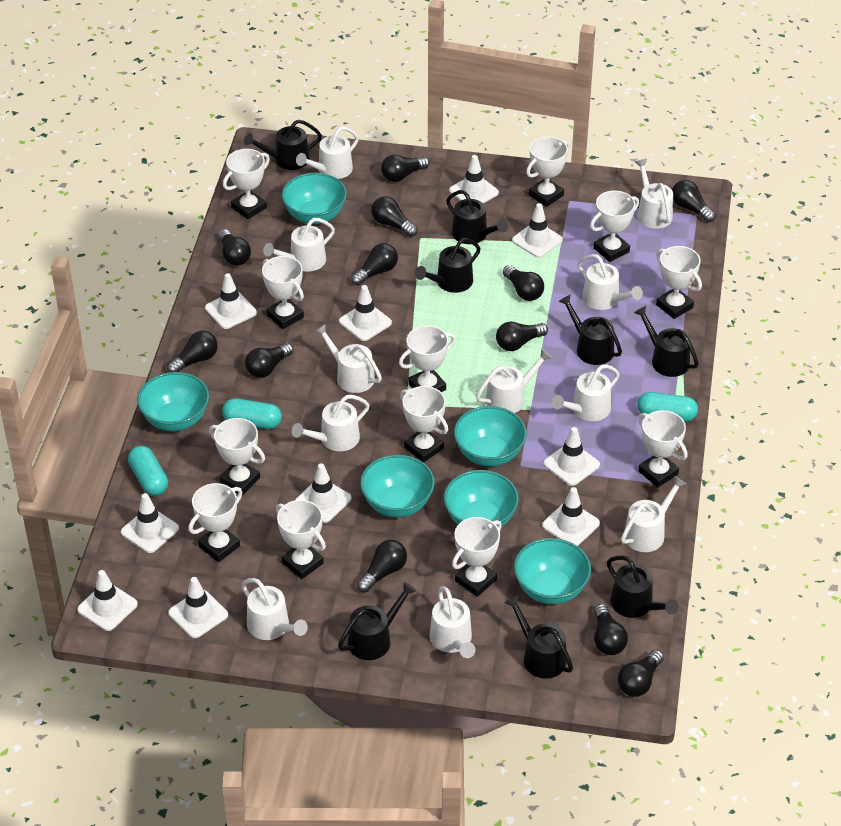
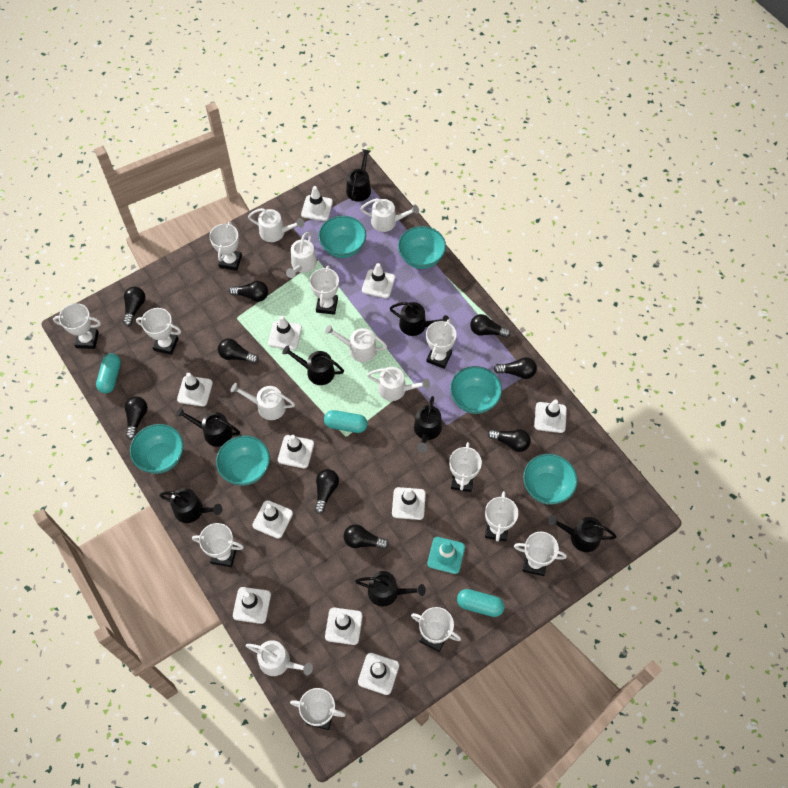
black light bulb: [167,331,218,372] [218,229,251,266] [245,343,293,378] [351,243,398,286] [357,540,407,593] [371,196,418,237] [381,154,430,182] [496,322,548,351] [503,265,544,301] [594,604,628,655] [618,649,664,697] [672,180,716,222] = 12 -> [123,287,145,326] [125,396,148,440] [218,338,259,364] [229,281,268,302] [315,469,339,514] [343,524,389,549] [470,314,511,338] [488,429,531,452] [494,357,537,379] = 9
turquoise traffic cone: none = 0 -> [427,537,465,574] = 1
white traffic cone: [77,570,138,631] [121,493,179,553] [168,577,228,638] [205,273,257,329] [295,463,352,523] [339,285,392,341] [449,155,499,203] [512,203,563,258] [542,487,600,546] [543,427,600,486] = 10 -> [177,373,213,407] [233,587,271,624] [253,500,293,539] [268,316,302,350] [278,435,314,468] [301,186,333,221] [325,608,363,645] [358,653,399,695] [362,263,395,298] [392,487,426,520] [534,400,567,433] = 11
white trophy: [188,483,242,562] [209,418,265,495] [223,149,270,219] [262,256,304,329] [276,500,326,579] [399,326,456,392] [400,386,448,463] [452,517,502,597] [526,137,570,207] [590,190,639,262] [638,410,687,488] [656,246,702,319] = 12 -> [53,303,101,349] [136,308,181,355] [192,523,244,567] [209,222,242,271] [290,688,346,730] [309,265,339,315] [411,607,461,652] [426,319,456,369] [449,442,482,492] [485,491,518,541] [514,532,567,576] = 11
white watering can: [241,578,308,640] [263,218,335,272] [292,395,370,451] [296,127,359,179] [314,324,382,393] [430,586,476,658] [476,349,552,413] [552,365,620,421] [578,254,643,310] [621,476,687,552] [635,159,673,229] = 11 -> [231,383,295,420] [246,640,313,676] [248,208,304,242] [286,232,317,278] [325,325,387,362] [360,198,419,232] [367,367,430,401] = 7

